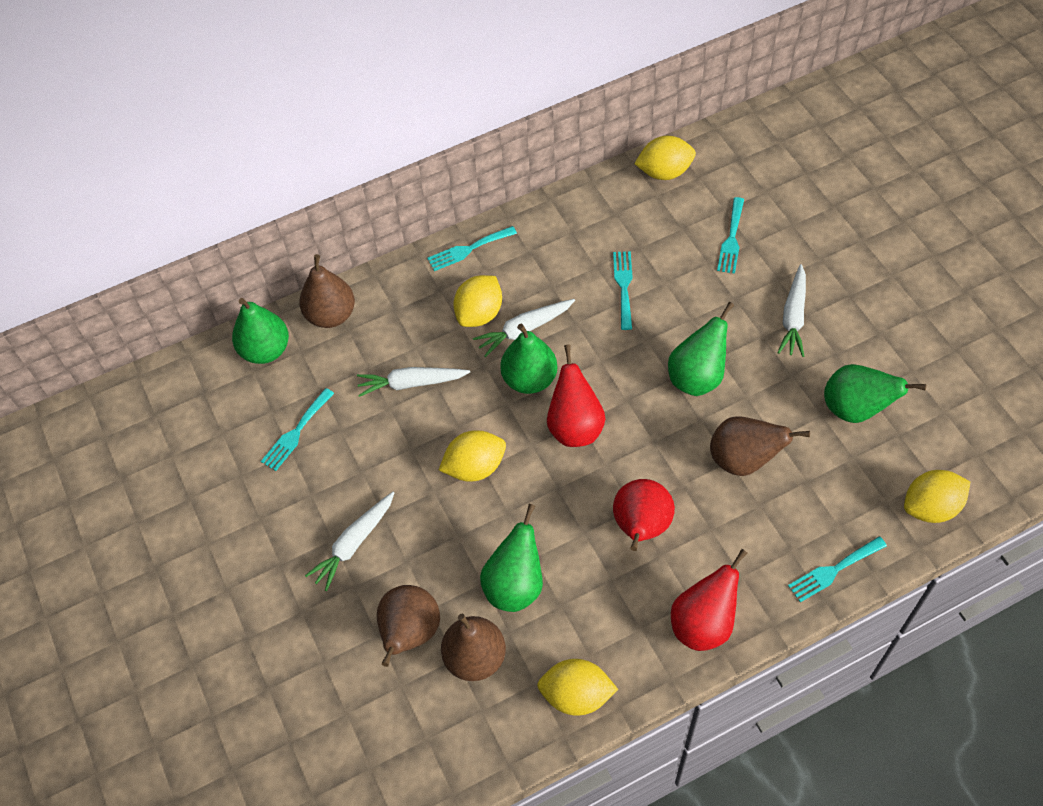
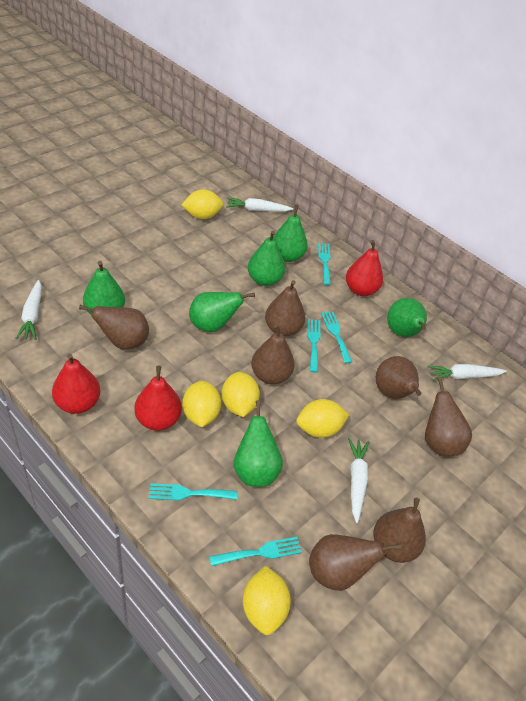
brown pear: [299,254,355,328] [377,585,440,667] [441,614,506,681] [710,416,810,476] = 4 -> [79,305,149,350] [251,324,295,384] [265,280,305,337] [309,534,401,591] [373,498,426,563] [376,356,422,399] [425,377,472,457] = 7
green pear: [232,298,289,364] [480,504,543,612] [500,324,558,394] [668,302,734,396] [824,364,926,423] = 5 -> [83,261,125,314] [189,292,255,332] [234,400,283,487] [248,231,285,286] [273,204,308,262] [387,298,427,337] = 6

